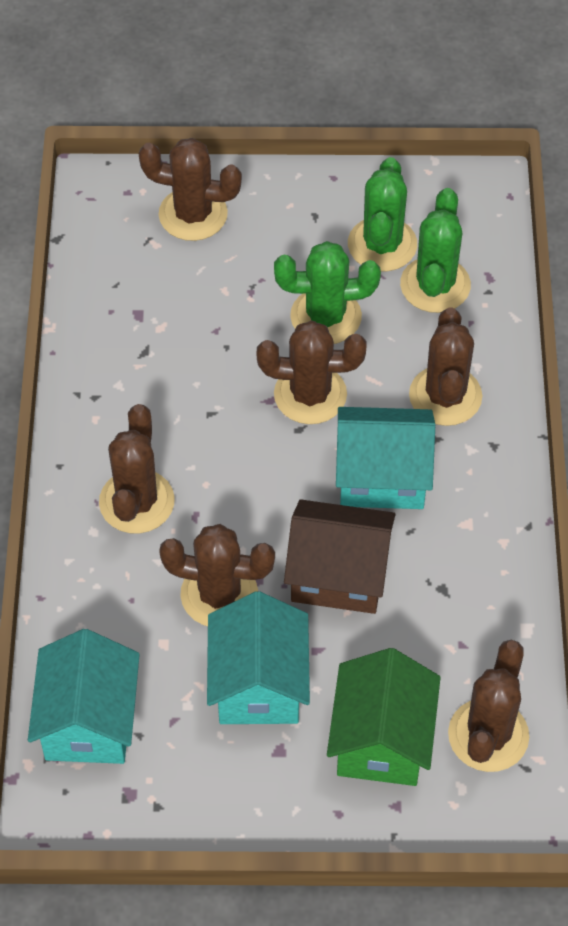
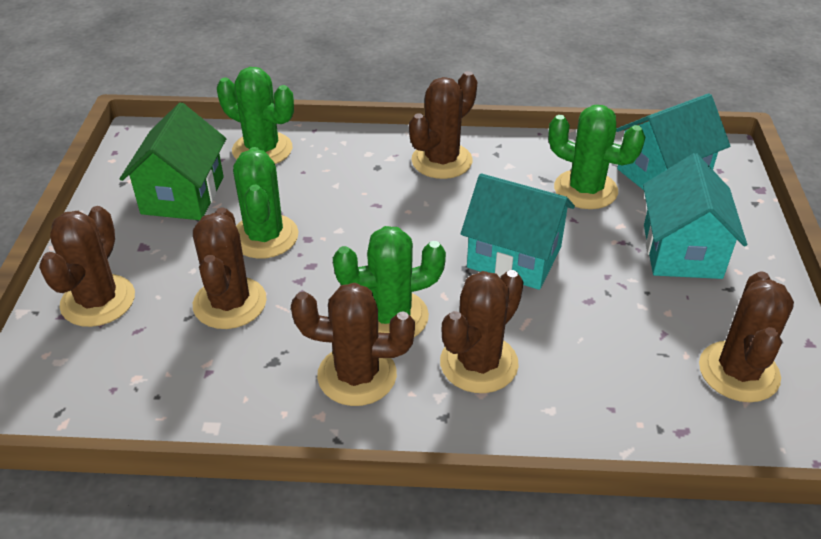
brown house: [284,500,395,614] = 1 -> none = 0
green cactus: [274,241,381,344] [348,157,417,271] [400,188,471,313] = 3 -> [217,67,294,164] [233,147,299,259] [333,226,446,337] [548,105,645,209] = 4

